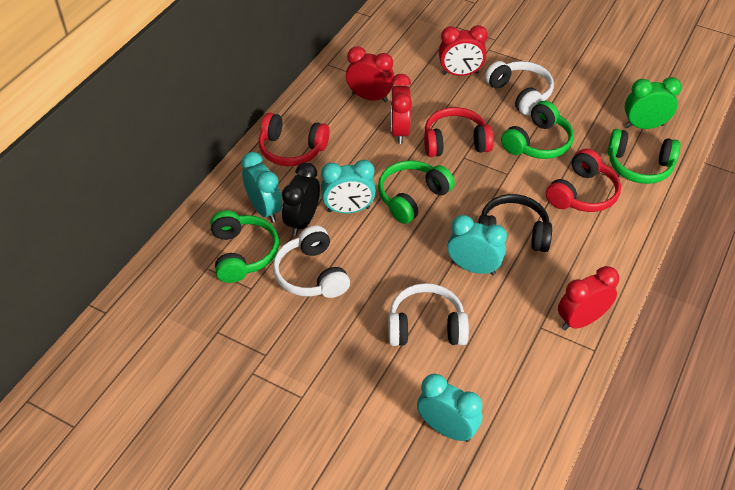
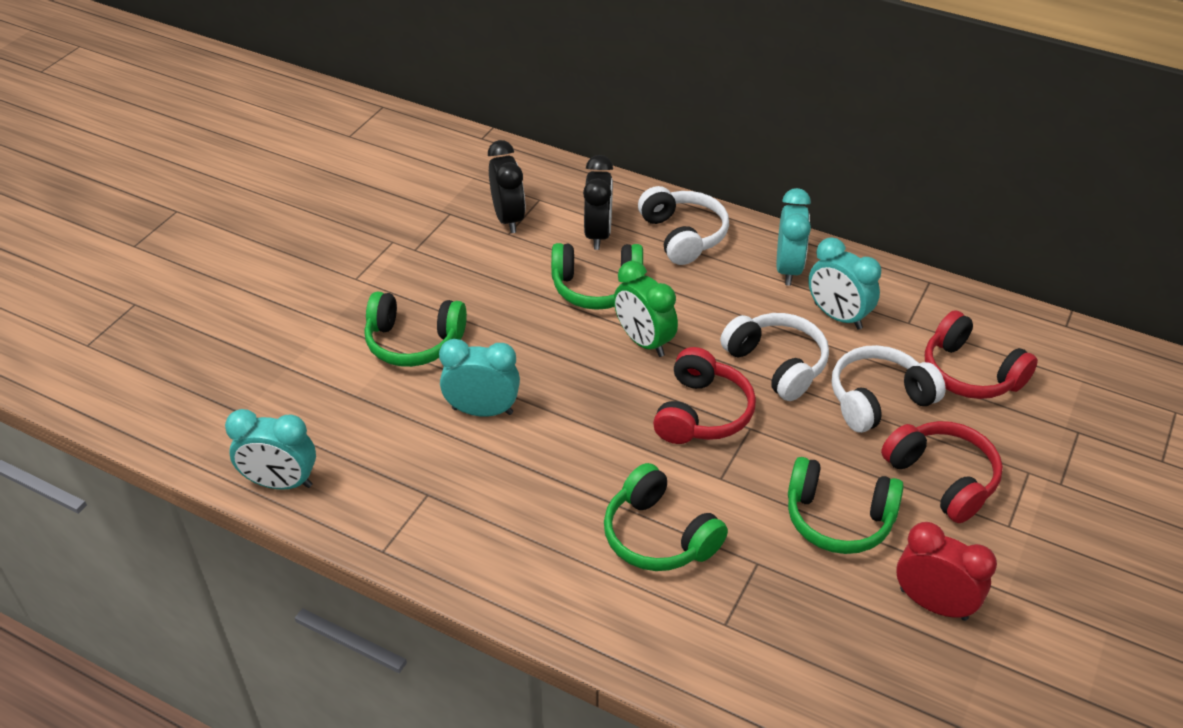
black clock: [282,162,320,236] = 1 -> [488,140,525,233] [583,155,613,250] = 2
black headphones: [478,194,552,252] = 1 -> none = 0
red clock: [346,46,394,103] [390,74,412,144] [439,25,488,76] [558,266,619,330] = 4 -> [896,522,997,621] = 1

